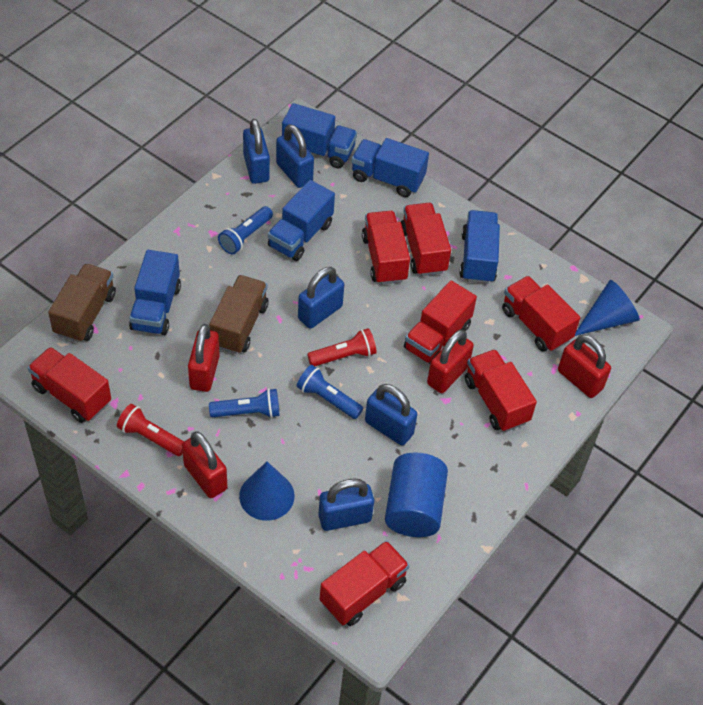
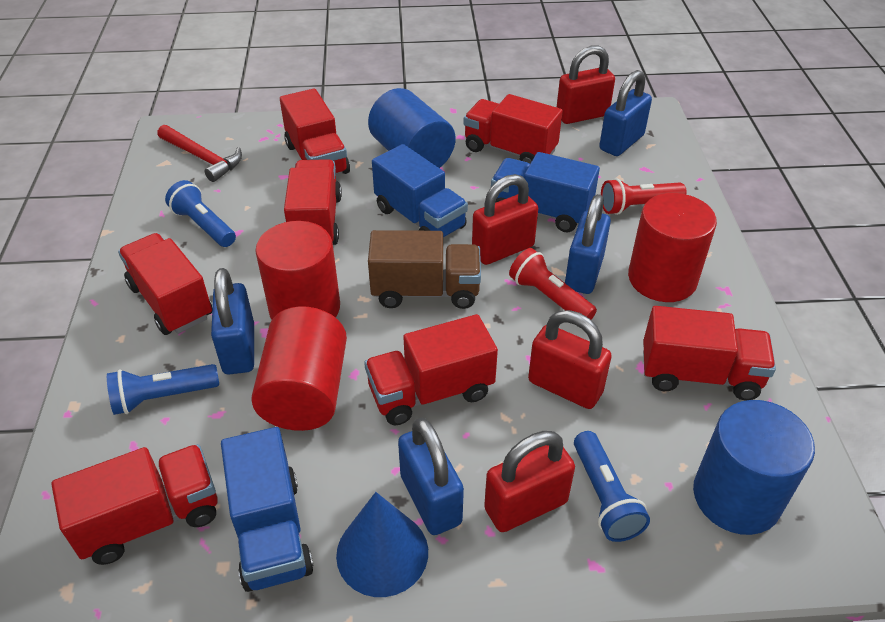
blue cone: [239,462,295,521] [575,280,640,336] = 2 -> [336,492,428,597] = 1
blue cylinder: [385,452,448,537] = 1 -> [368,88,456,168] [693,400,815,535] = 2
blue padlock: [243,119,270,184] [276,124,314,188] [298,267,344,329] [318,478,374,531] [365,384,417,445] = 5 -> [211,268,254,374] [398,417,464,535] [565,194,611,294] [599,70,652,156] = 4
blue truck: [129,250,181,335] [268,180,335,261] [282,103,357,168] [351,138,429,197] [459,210,500,284] = 5 -> [221,427,314,592] [372,144,468,238] [491,152,600,233] = 3
brown truck: [48,263,116,343] [209,275,269,354] = 2 -> [368,230,481,309] = 1
red cylinder: none = 0 -> [251,306,347,431] [255,221,340,320] [628,193,717,302] = 3
red hammer: none = 0 -> [158,125,242,182] = 1

